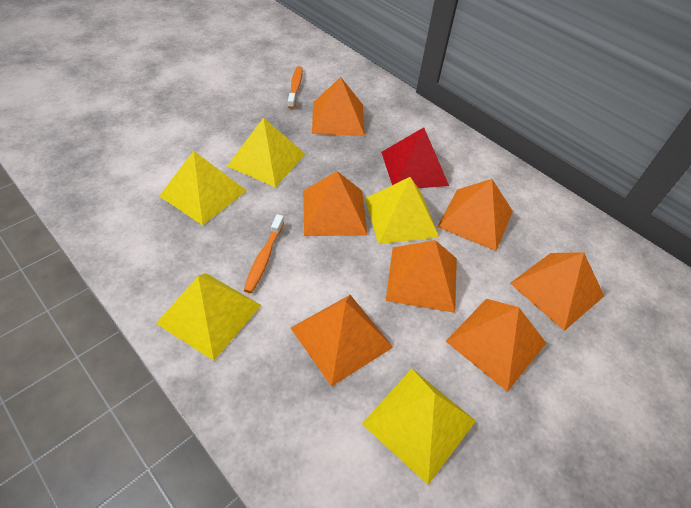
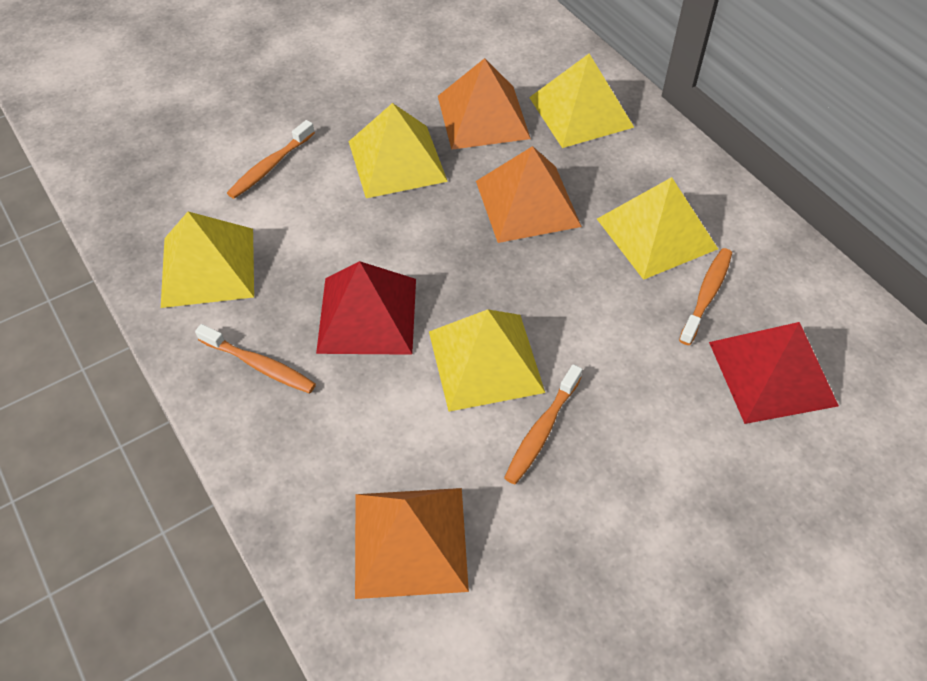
orange pyramid: [291,295,393,387] [303,171,368,236] [312,77,365,136] [386,240,457,313] [437,179,513,251] [446,299,546,392] [510,252,604,331] = 7 -> [355,488,469,599] [438,58,531,150] [476,146,582,243] = 3
orange toothbrush: [244,214,284,293] [288,66,303,109] = 2 -> [195,324,316,393] [227,120,315,199] [504,364,582,484] [679,248,732,345] = 4
red pyramid: [381,127,449,188] = 1 -> [316,261,416,355] [709,322,839,424] = 2

